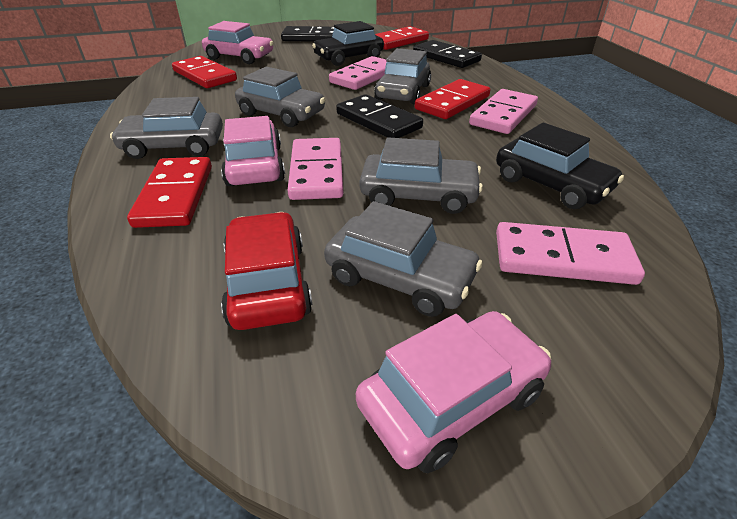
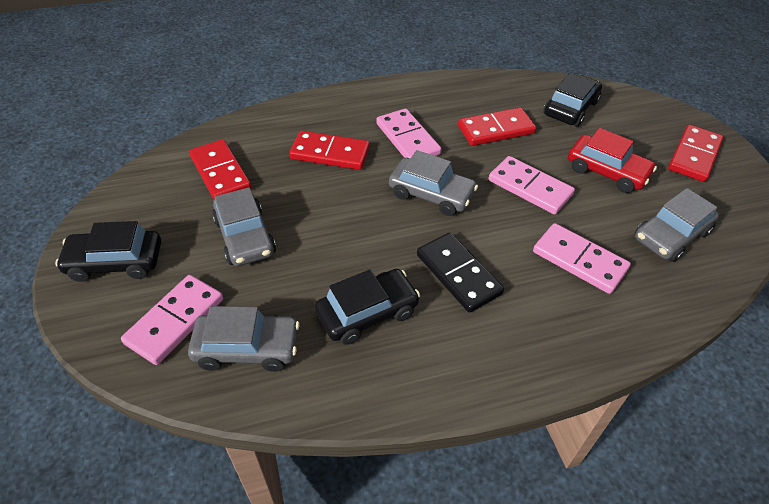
black car: [312,21,384,66] [496,123,624,209] = 2 -> [55,221,161,282] [315,269,420,345] [543,73,602,127] = 3
black domino: [281,26,335,42] [336,94,423,138] [413,40,482,68] = 3 -> [417,233,504,313] = 1
grey car: [110,97,223,159] [235,67,325,127] [324,201,483,317] [359,137,483,214] [374,48,431,104] = 5 -> [188,306,300,372] [212,187,276,266] [389,150,478,216] [635,188,719,262] = 4
pink car: [202,21,274,64] [221,116,285,186] [356,311,551,473] = 3 -> none = 0

